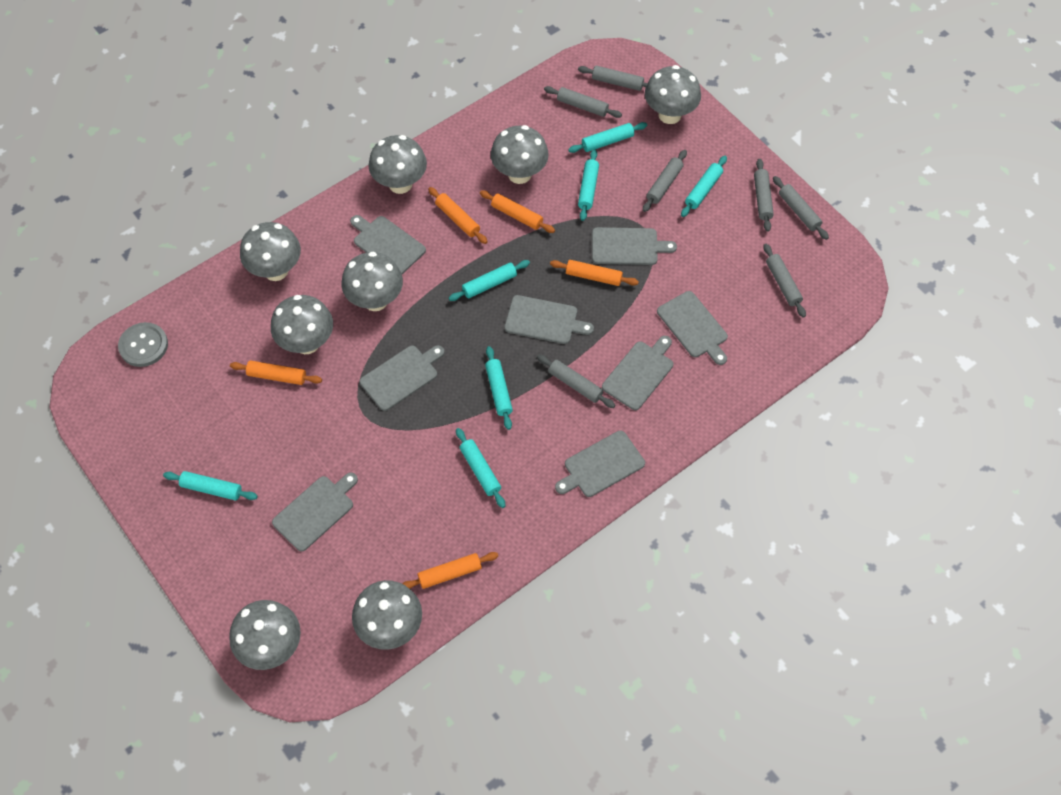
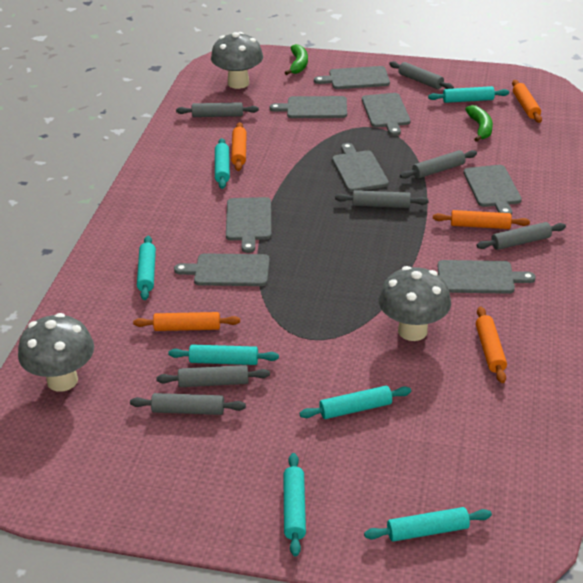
green banana: none = 0 -> [284,44,308,75] [465,105,493,142] = 2
grey button: [118,322,168,367] = 1 -> none = 0
grey mushroom: [229,600,301,670] [240,222,301,281] [271,295,333,354] [341,252,403,311] [352,580,422,650] [368,135,427,194] [491,125,549,184] [645,65,701,124] = 8 -> [18,313,94,392] [211,32,263,89] [379,266,451,341] = 3

